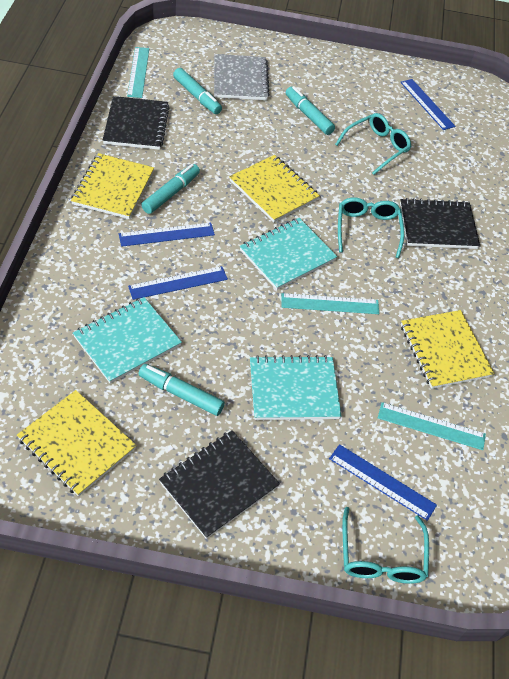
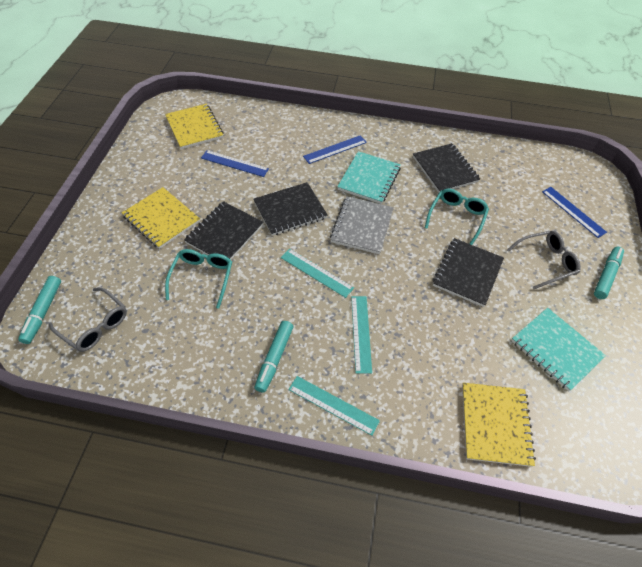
black notebook: [103,96,170,150] [159,430,280,539] [400,198,480,249] = 3 -> [184,201,263,260] [253,182,327,236] [413,143,480,193] [433,238,504,307] = 4
blue ruler: [119,223,215,247] [128,266,228,300] [329,444,437,521] [400,79,455,130] = 4 -> [201,150,269,177] [303,135,367,164] [542,187,607,238] = 3
grey glasses: none = 0 -> [49,287,127,352] [507,231,581,289] = 2
turquoise glasses: [335,113,412,175] [338,197,404,258] [342,507,429,584] = 3 -> [165,249,232,308] [425,189,489,245] = 2
turquoise marker: [139,364,225,416] [141,164,200,214] [173,68,222,114] [286,86,335,135] = 4 -> [18,276,61,344] [254,321,293,393] [594,247,624,299] = 3
turquoise notebook: [73,297,182,384] [240,218,337,290] [250,355,341,420] = 3 -> [337,151,401,204] [511,308,606,391] = 2
yellow notebook: [17,390,137,497] [71,153,154,219] [229,155,320,222] [401,310,495,389] = 4 -> [122,187,200,249] [165,104,224,149] [462,383,536,467] = 3

